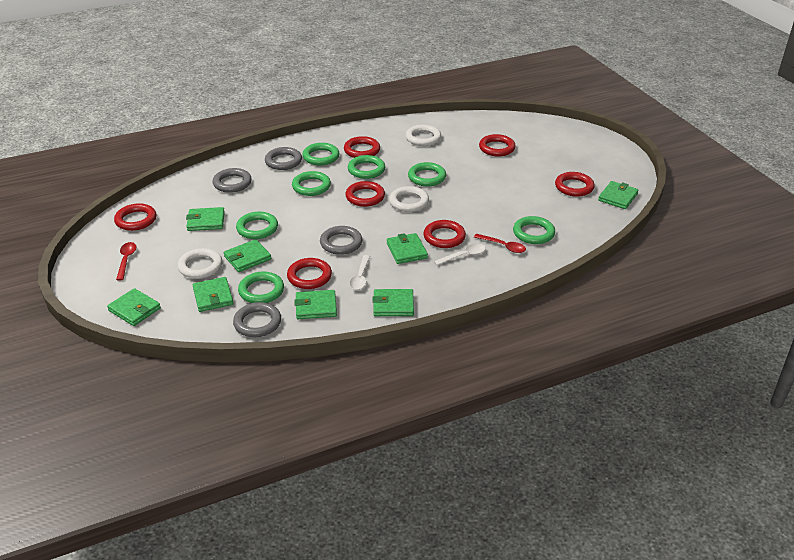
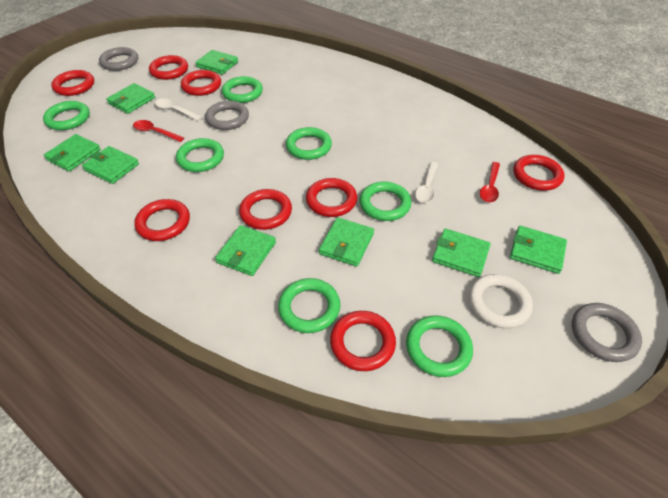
grey ring: [213,168,252,193] [233,302,281,337] [265,147,302,170] [320,226,362,255] = 4 -> [99,47,138,71] [205,101,249,130] [572,303,642,362] = 3
red ring: [114,203,156,231] [287,258,332,289] [344,136,380,158] [345,181,385,207] [424,220,466,248] [479,134,516,157] [555,172,595,197] = 7 -> [51,70,94,96] [134,199,190,241] [149,55,188,80] [181,70,221,96] [239,189,292,230] [306,178,357,217] [330,311,396,371] [513,155,565,191] = 8
white ring: [178,248,222,279] [389,186,429,212] [406,125,441,146] = 3 -> [469,274,533,328] = 1

